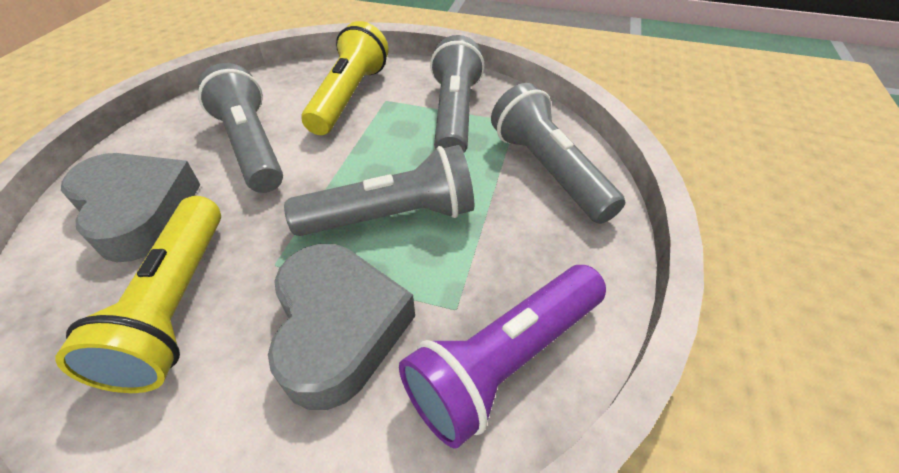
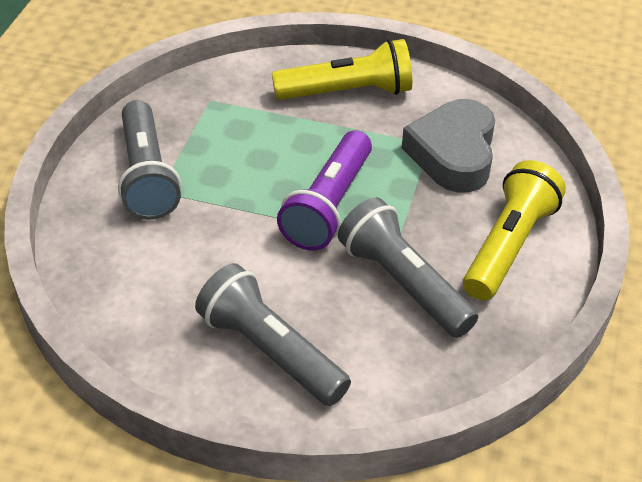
grey flashlight: [198,63,283,193] [284,145,474,236] [430,35,485,153] [491,83,625,224] = 4 -> [118,100,181,220] [195,263,351,406] [338,197,478,338] = 3
grey heart: [61,153,200,262] [268,244,415,410] = 2 -> [402,99,495,193] = 1

